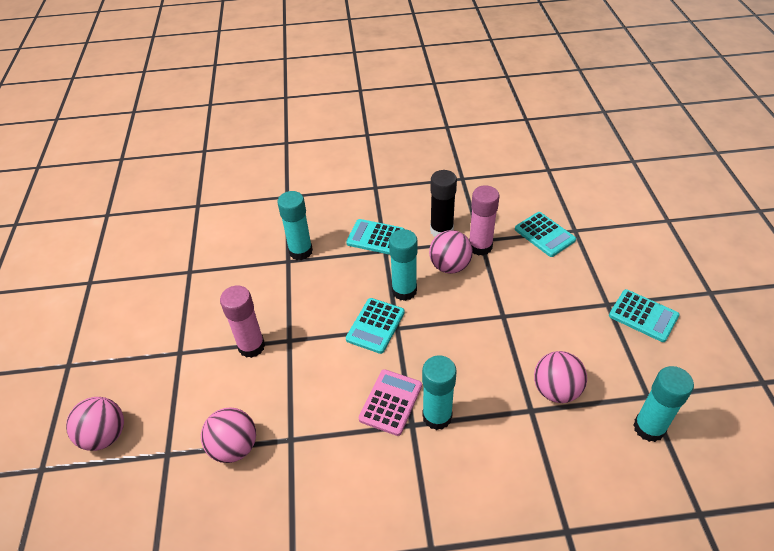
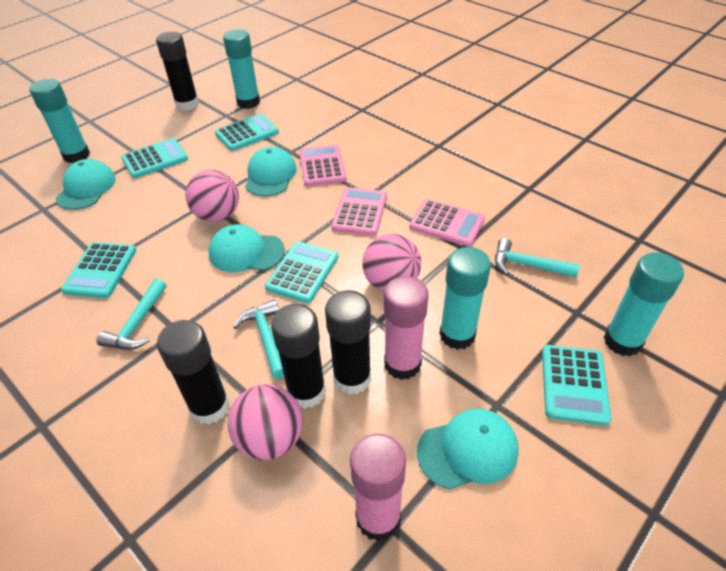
black glue stick: [430,170,457,237] = 1 -> [156,32,199,111] [157,320,230,425] [271,304,326,409] [325,290,371,395] = 4
pink ball: [66,397,124,451] [201,407,256,463] [429,230,473,274] [534,351,587,403] = 4 -> [185,170,239,222] [228,384,303,460] [362,234,421,292] = 3
pink calculator: [358,369,422,436] = 1 -> [299,145,346,186] [331,187,387,236] [410,199,485,247] = 3
turquoise calculator: [346,219,404,255] [346,298,405,354] [515,212,576,257] [609,289,680,342] = 4 -> [61,242,136,298] [121,138,188,178] [215,114,279,151] [265,241,338,303] [542,345,612,426] = 5
turquoise cap: none = 0 -> [56,159,116,210] [209,224,285,272] [245,147,297,196] [417,409,519,490] = 4
turquoise hammer: none = 0 -> [96,279,166,350] [233,300,284,379] [495,238,580,278] = 3

